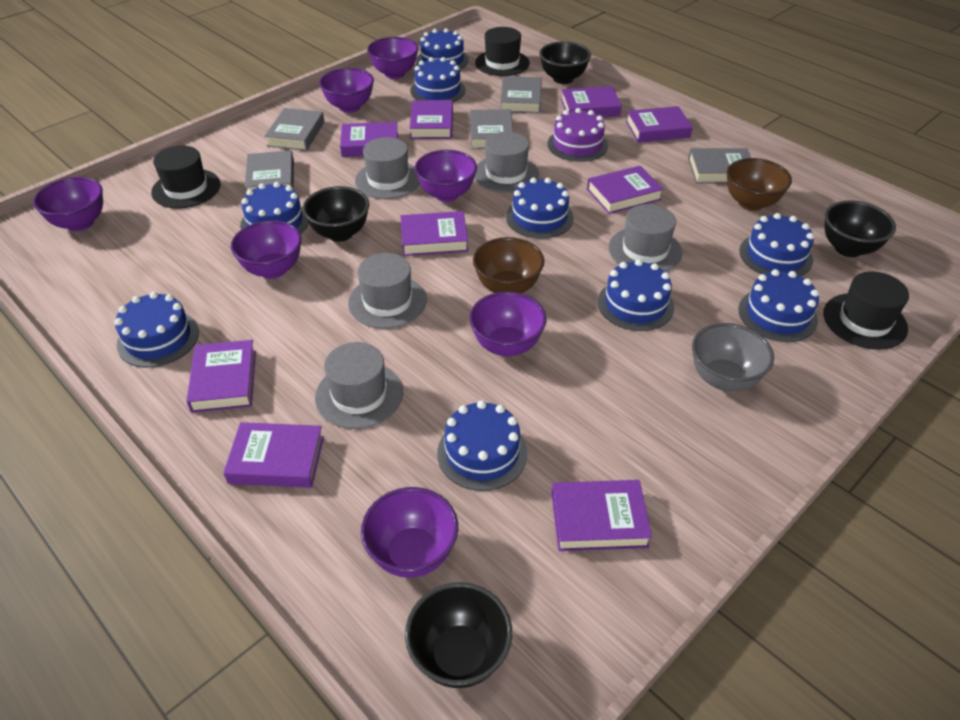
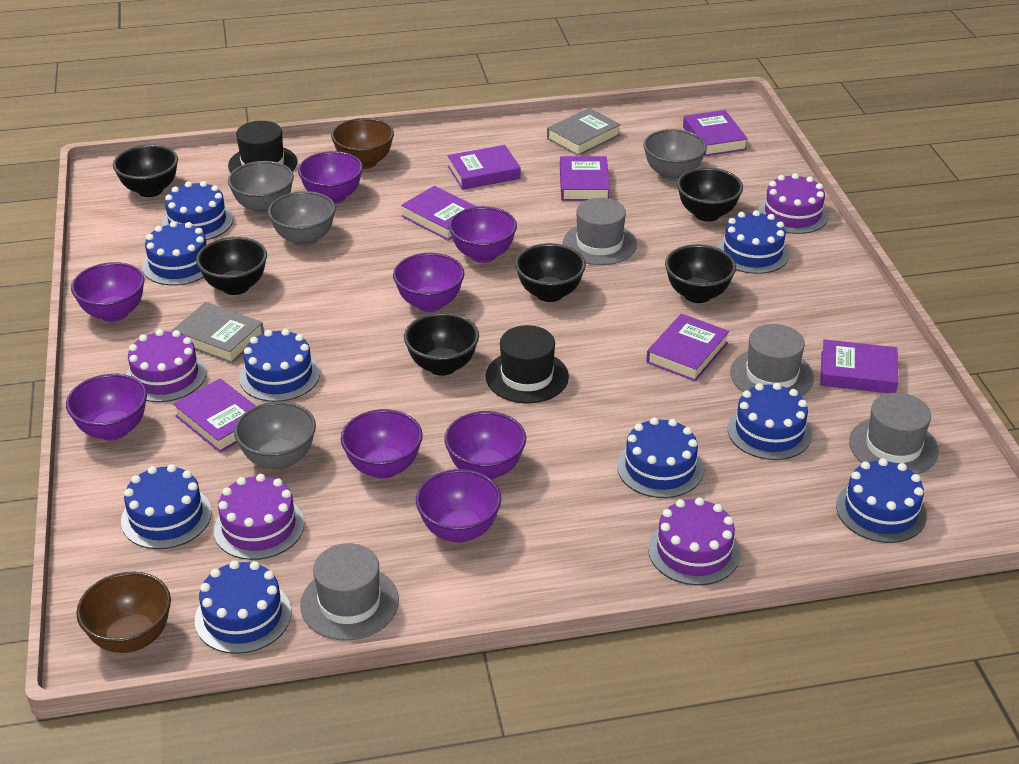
black bowl: [303,186,369,242] [405,582,512,688] [539,41,591,84] [825,200,896,257] = 4 -> [113,144,178,197] [196,237,267,295] [404,312,479,376] [515,243,586,302] [665,244,736,303] [677,167,743,222] = 6
black hat: [151,146,221,209] [475,27,530,76] [824,271,909,350] = 3 -> [228,121,297,173] [486,325,569,404] = 2
grey book: [245,150,294,190] [265,108,324,151] [470,109,513,149] [500,76,542,113] [688,148,751,184] = 5 -> [172,302,264,364] [547,108,621,156] = 2
grey bowl: [692,323,774,391] = 1 -> [228,161,294,215] [234,401,316,470] [268,191,336,247] [643,129,707,181] = 4
grey hat: [315,342,403,429] [348,253,427,329] [355,137,420,199] [474,132,539,193] [609,204,683,272] = 5 -> [300,543,399,641] [563,198,637,265] [730,324,814,396] [849,393,939,474] = 4
purple book: [186,340,256,413] [223,422,324,488] [340,122,398,157] [400,211,468,256] [410,100,453,139] [552,480,652,551] [561,86,622,117] [587,166,664,214] [626,106,693,143] = 9 -> [173,379,256,453] [401,186,477,240] [447,145,521,190] [560,156,610,201] [646,314,729,381] [683,110,748,156] [820,339,899,393] = 7
purple bowl: [33,177,103,231] [231,220,302,279] [319,68,374,113] [361,487,458,578] [367,37,419,79] [415,150,477,202] [469,292,546,357] = 7 -> [66,374,147,441] [71,262,145,322] [298,151,363,204] [341,409,423,479] [393,253,464,312] [416,469,501,543] [444,411,526,480] [449,206,517,263] = 8
purple cake: [548,108,608,162] = 1 -> [126,329,206,402] [213,474,304,560] [648,497,740,585] [758,173,828,234] = 4

